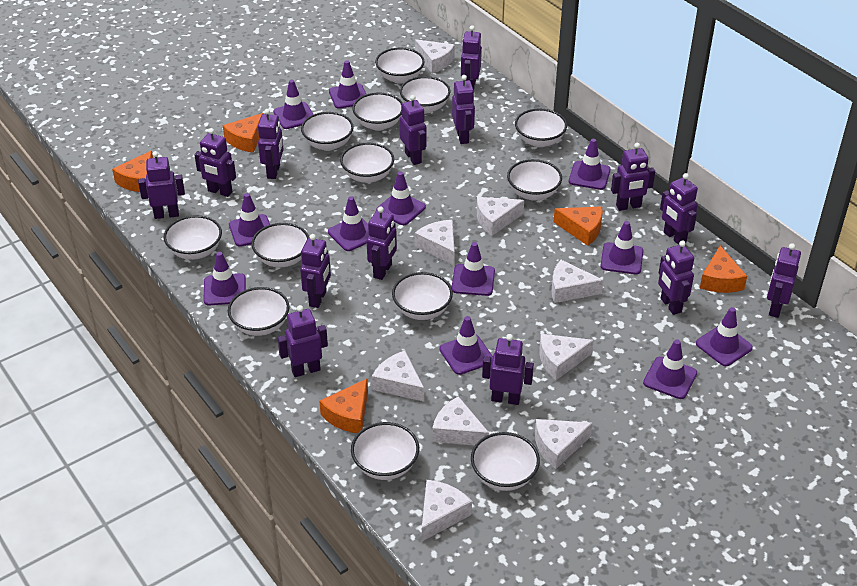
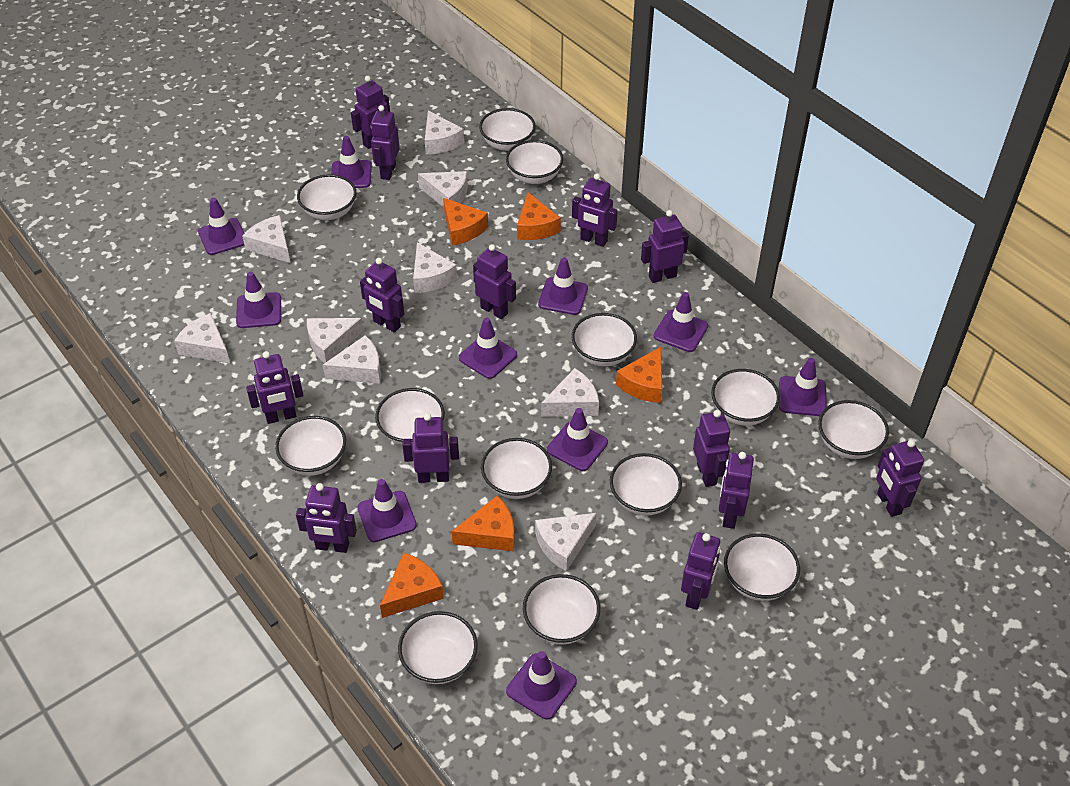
purple robot: [138,151,185,219] [194,128,236,197] [258,109,284,179] [277,305,328,377] [300,234,331,308] [367,206,397,280] [400,95,426,165] [452,75,475,144] [461,25,482,90] [482,334,534,405] [611,143,655,211] [658,240,694,315] [660,173,698,245] [767,243,801,318] = 14 -> [246,351,303,424] [296,483,357,553] [351,76,390,149] [360,258,404,333] [371,105,400,180] [402,413,459,483] [473,244,516,319] [572,173,618,247] [641,210,689,283] [681,532,720,610] [693,410,730,487] [719,452,754,529] [876,440,924,517] = 13
purple traffic cone: [204,252,246,305] [229,193,270,247] [273,80,314,129] [328,196,369,251] [329,60,366,109] [376,172,426,225] [439,316,493,375] [452,242,495,296] [569,139,611,190] [600,221,643,274] [643,339,697,399] [696,307,753,366] = 12 -> [198,198,244,255] [236,271,281,328] [331,136,372,188] [358,479,417,542] [459,317,517,379] [506,651,577,719] [538,257,588,315] [547,408,608,471] [654,292,708,352] [779,358,827,416] = 10

